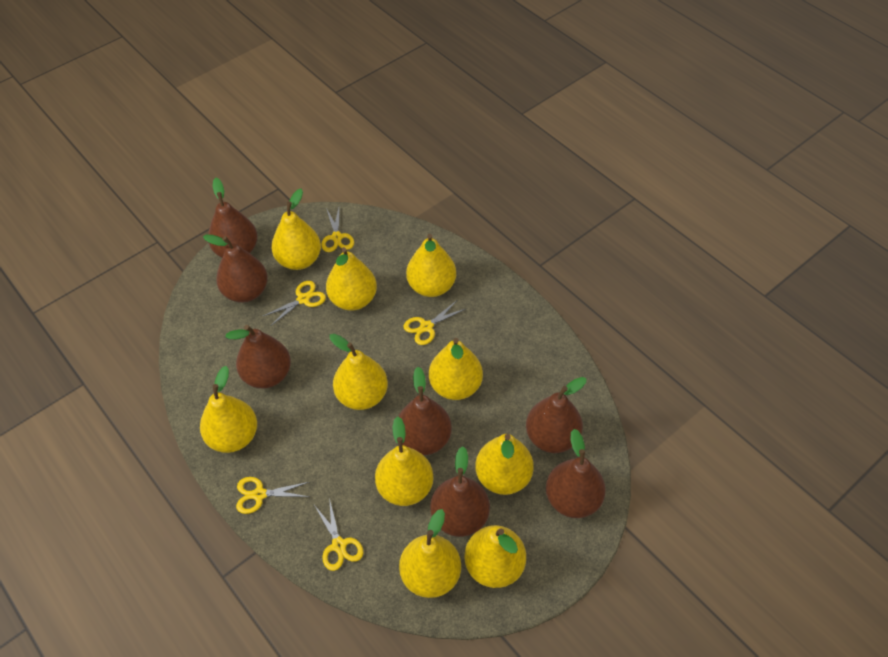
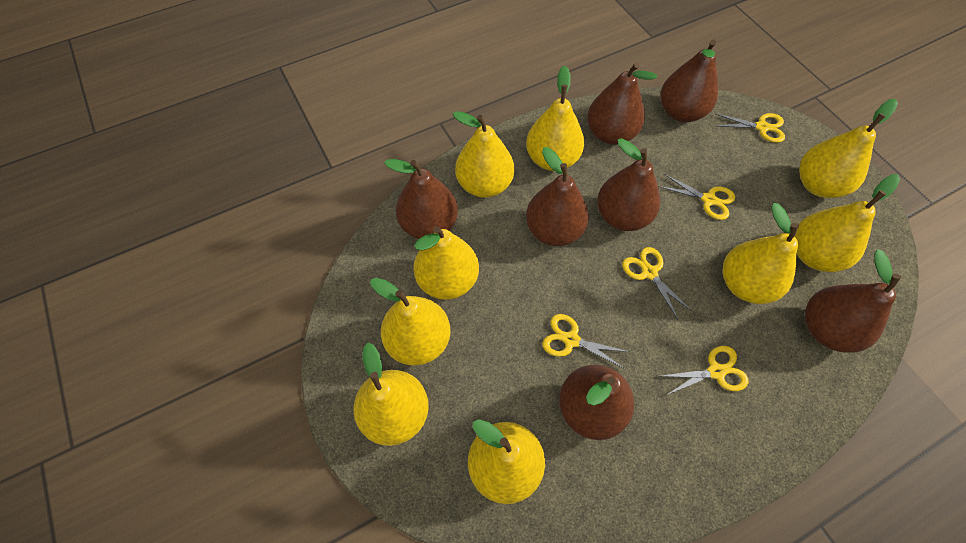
yellow pear: [200,366,257,453] [271,189,321,270] [326,247,377,311] [330,334,388,410] [375,416,434,506] [399,509,461,598] [406,234,456,297] [429,338,483,400] [464,525,526,588] [475,434,534,495] = 10 -> [353,343,428,446] [370,278,451,365] [413,226,479,300] [453,111,514,198] [468,419,545,504] [526,65,584,171] [723,203,799,304] [794,174,900,272] [799,99,898,198] = 9

